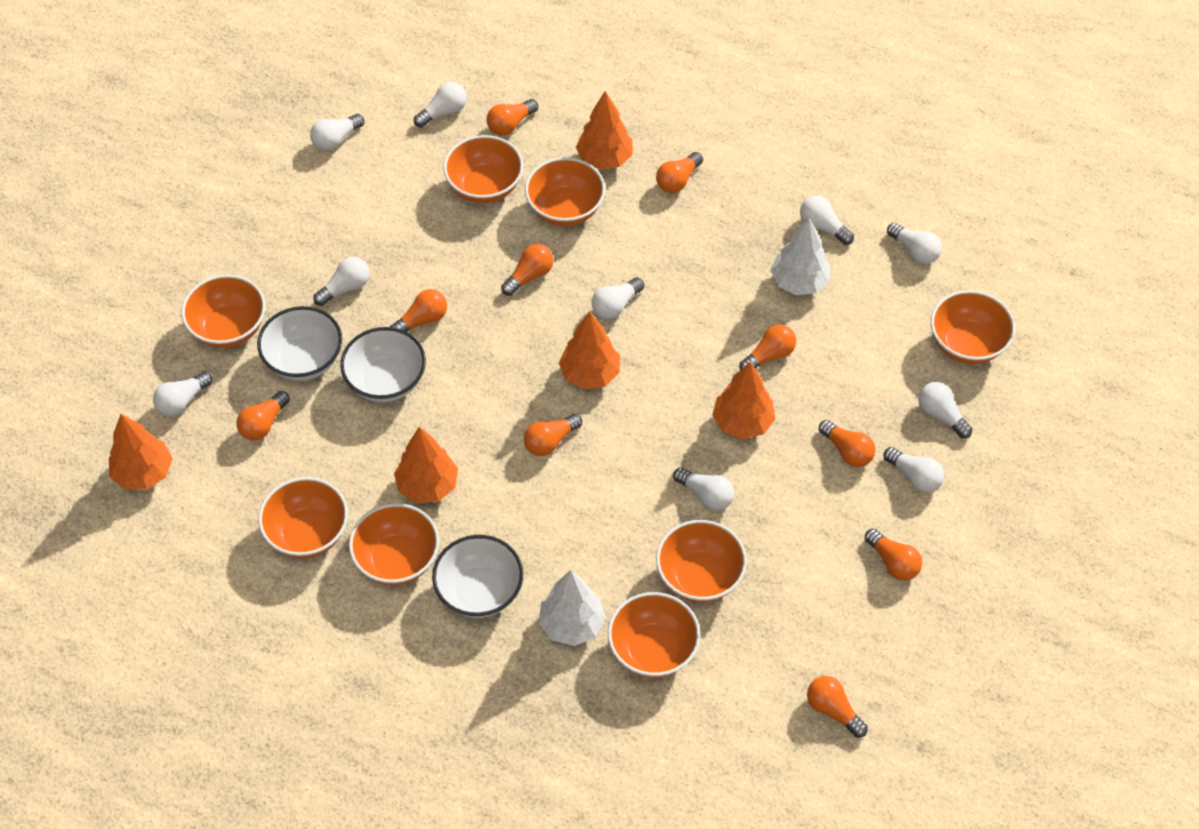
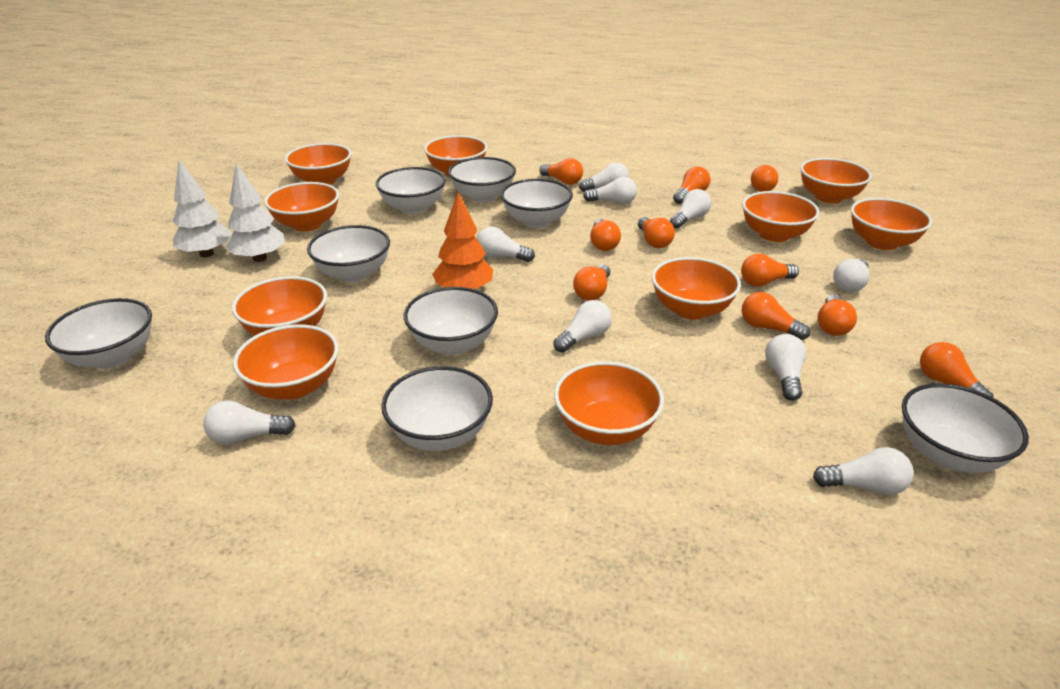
orange bowl: [181,275,266,348] [258,477,348,558] [349,503,439,585] [443,135,523,203] [525,157,605,226] [608,592,700,678] [656,520,747,602] [931,290,1015,364] = 8 -> [232,276,327,336] [233,324,339,400] [264,182,339,231] [285,143,352,185] [424,135,488,177] [554,361,664,445] [652,257,741,320] [742,191,819,242] [800,158,872,204] [851,198,932,250] = 10
orange tree: [109,414,173,490] [394,427,458,503] [559,312,620,389] [576,91,633,170] [712,362,776,439] = 5 -> [432,192,493,289] = 1
white bowl: [257,306,342,381] [340,327,426,402] [432,535,523,618] = 3 -> [45,298,152,369] [307,225,390,282] [376,167,446,214] [381,366,493,451] [404,287,498,355] [448,157,516,202] [501,179,573,228] [902,383,1029,473] = 8
white light bulb: [153,371,212,416] [310,114,364,151] [313,257,370,306] [414,82,467,128] [592,277,644,319] [673,467,734,511] [800,196,854,245] [883,447,944,493] [887,223,942,264] [918,382,972,438] = 10 -> [203,401,296,445] [476,227,535,262] [553,300,612,353] [579,163,629,192] [583,177,637,205] [670,189,711,229] [765,334,807,401] [813,447,914,495] [833,259,870,292] = 9

